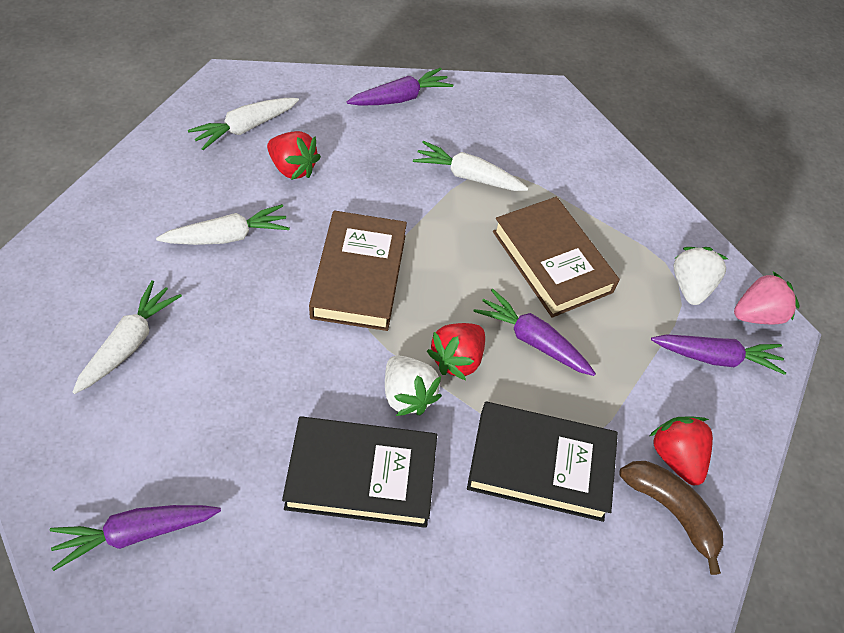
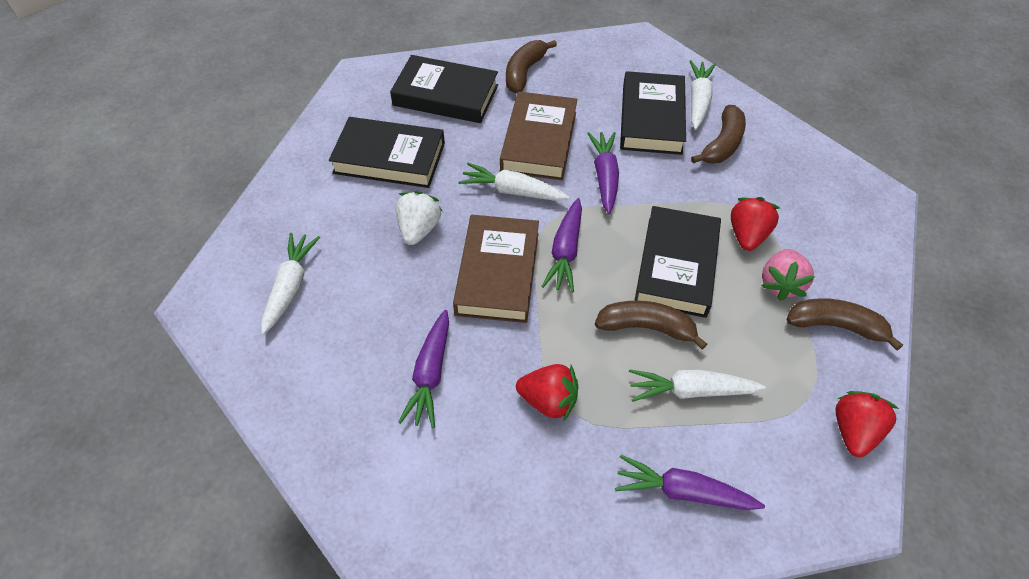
black book: [282,416,437,528] [467,402,618,522] = 2 -> [329,117,445,188] [390,55,498,123] [620,71,686,155] [634,206,721,318] = 4
brown banana: [619,461,723,575] = 1 -> [506,40,557,93] [595,301,707,350] [691,105,746,164] [786,298,903,351] = 4
white strawberry: [385,355,442,416] [674,247,728,305] = 2 -> [396,191,442,245] = 1

